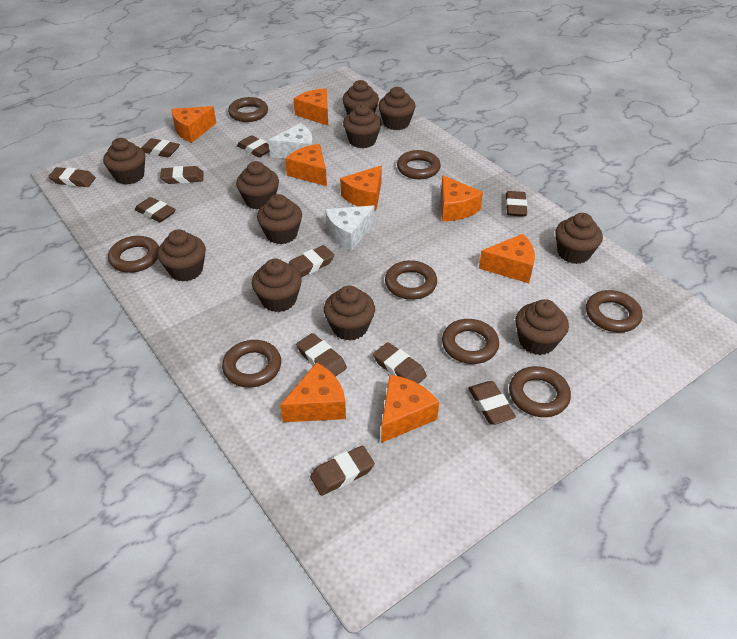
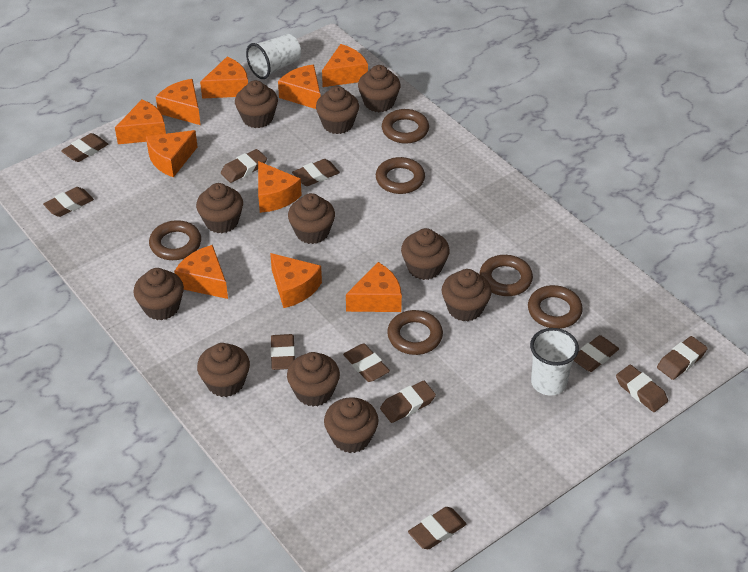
brown ring: [108,236,159,273] [222,340,281,388] [228,97,268,122] [385,260,437,300] [397,150,441,179] [442,319,499,364] [509,366,571,417] [586,290,642,332] = 8 -> [149,220,201,260] [376,157,425,194] [382,109,429,144] [387,310,443,355] [479,255,533,296] [528,285,583,329] = 6
orange cheese: [171,106,216,143] [280,362,346,422] [285,144,327,186] [293,88,328,126] [340,166,382,210] [381,375,439,443] [441,175,483,221] [479,234,535,283] = 8 -> [115,100,166,144] [146,130,198,177] [156,79,201,125] [174,245,228,299] [200,57,248,99] [258,161,302,213] [270,253,322,308] [278,64,320,109] [322,44,368,87] [346,262,402,312] = 10
white cheese: [268,123,313,158] [325,205,375,251] = 2 -> none = 0
white cup: none = 0 -> [246,34,301,79] [530,328,579,396] = 2

